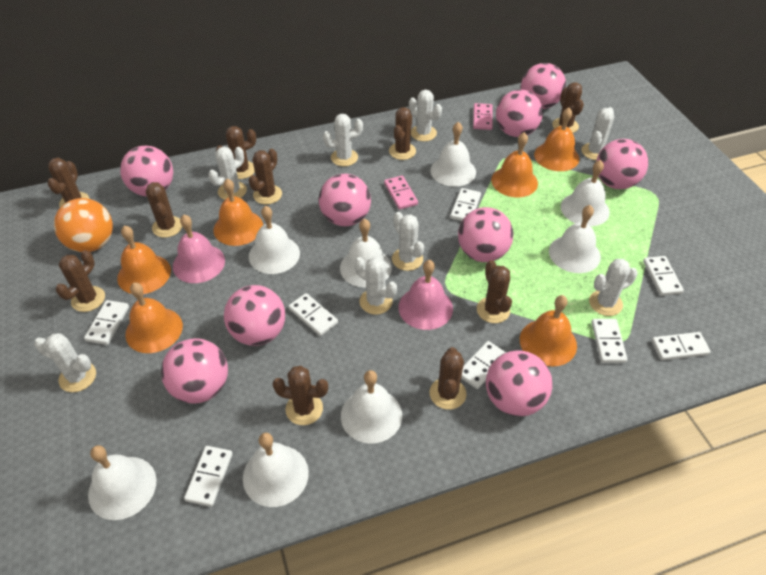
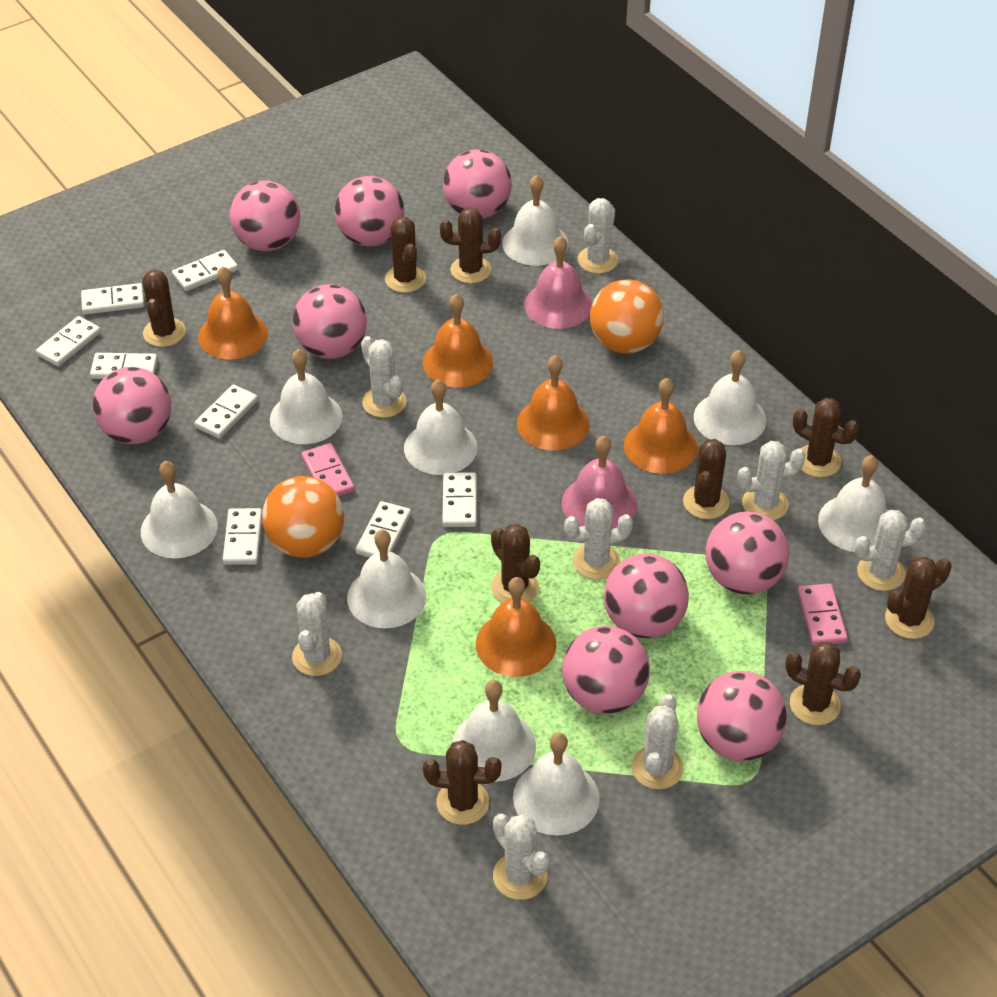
brown cactus: [48,158,89,207] [56,250,105,312] [146,182,182,238] [216,126,256,179] [249,149,282,205] [272,366,328,425] [389,107,416,160] [429,347,466,409] [477,260,512,323] [552,82,584,133] = 10 -> [142,270,186,347] [385,217,426,293] [423,740,502,825] [440,208,501,284] [491,524,540,603] [683,439,729,519] [785,642,861,725] [793,398,859,478] [885,557,951,639] = 9
orange ball: [54,198,113,252] = 1 -> [262,476,344,558] [590,279,664,354] = 2
orange bell: [117,225,171,294] [125,283,183,353] [213,179,263,246] [491,132,538,197] [520,295,577,366] [534,107,579,171] = 6 -> [198,266,268,360] [423,293,493,387] [476,577,556,677] [517,355,590,450] [624,378,698,474] = 5
white bell: [88,445,157,520] [243,432,309,507] [249,206,300,274] [340,219,392,287] [341,370,402,444] [430,122,476,187] [549,205,601,273] [561,160,610,226] = 8 -> [141,461,218,559] [270,349,343,444] [347,530,426,628] [404,379,478,475] [452,680,536,782] [502,175,568,266] [513,732,600,835] [694,350,766,445] [818,455,888,552] = 9

